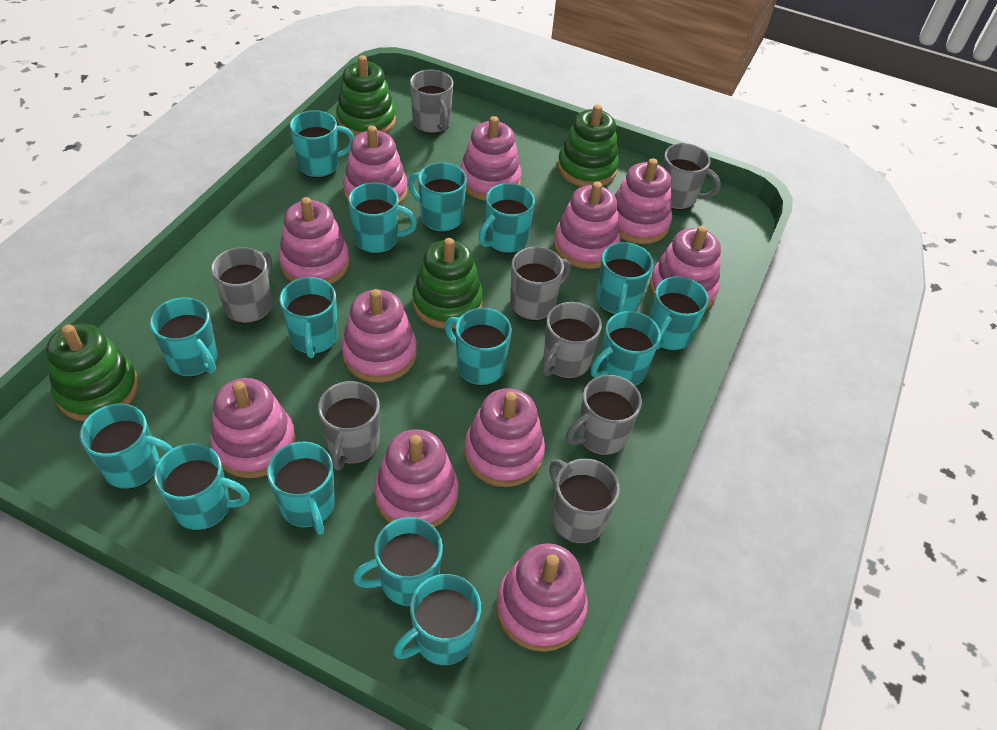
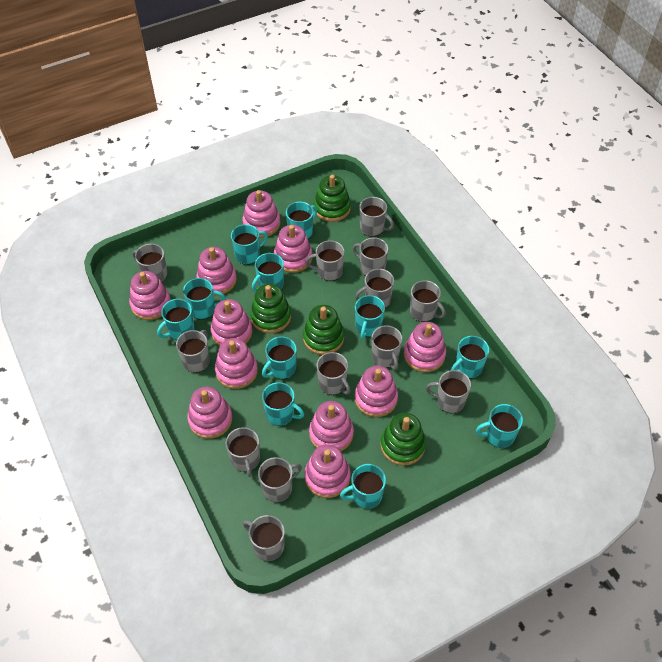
grey mug: [211,247,272,324] [318,381,380,470] [410,70,454,134] [510,247,571,321] [542,302,602,379] [550,459,620,544] [566,375,642,456] [662,143,721,210] = 8 -> [132,244,167,282] [176,330,210,373] [225,427,260,477] [243,515,285,561] [258,457,302,502] [305,240,345,281] [316,352,351,395] [353,237,388,276] [355,269,394,308] [359,197,394,237] [371,325,402,370] [410,280,446,322] [426,370,471,414] = 13
turquoise mug: [80,404,173,489] [150,297,218,377] [154,443,249,531] [267,442,335,535] [279,277,338,358] [290,110,354,178] [348,182,417,254] [353,517,443,606] [393,574,481,665] [408,162,467,232] [445,308,512,386] [479,183,535,254] [591,311,661,386] [596,242,653,315] [650,276,709,351] = 15 -> [157,299,195,340] [183,278,226,320] [231,224,268,265] [252,253,284,292] [262,336,297,379] [262,382,304,426] [286,202,317,239] [340,464,386,509] [355,295,385,339] [451,336,489,378] [476,404,523,448] = 11

